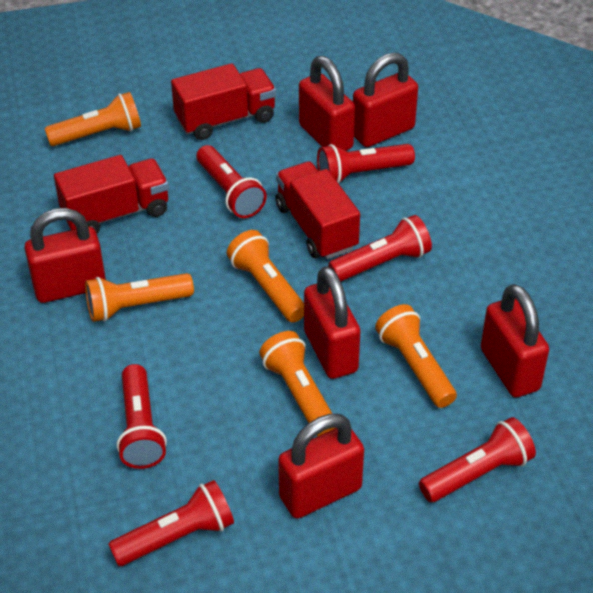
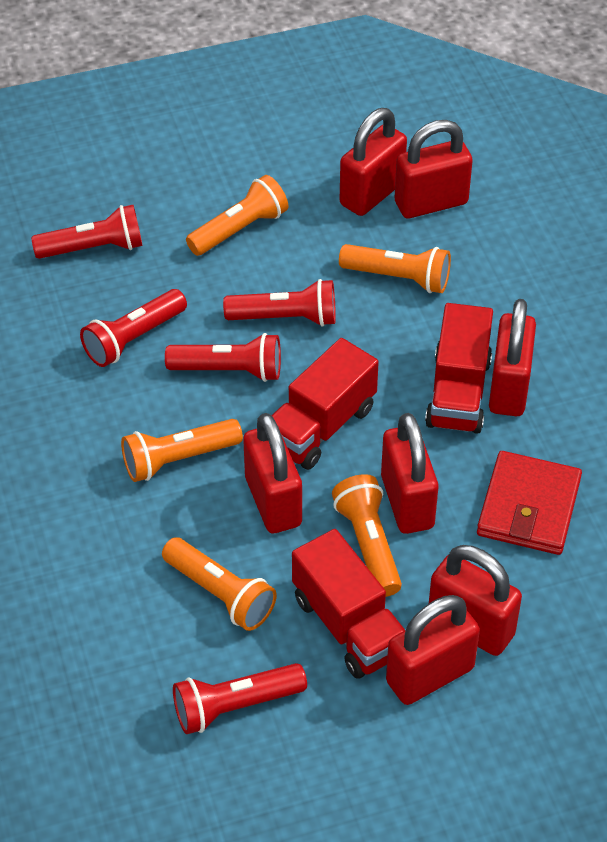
red flashlight: [108,480,234,566] [117,364,167,469] [197,145,267,218] [317,144,415,184] [328,215,432,282] [419,417,536,502] = 6 -> [31,205,143,259] [80,289,187,367] [165,333,281,382] [173,663,307,734] [223,279,336,327] = 5
red padlock: [24,208,106,303] [278,414,364,518] [299,56,355,151] [304,266,360,379] [353,53,418,147] [481,284,549,397] = 6 -> [243,413,302,533] [340,108,407,216] [381,413,438,534] [386,595,480,705] [395,120,473,218] [429,545,522,656] [489,299,536,416] = 7
red wallet: none = 0 -> [477,451,582,555] = 1

